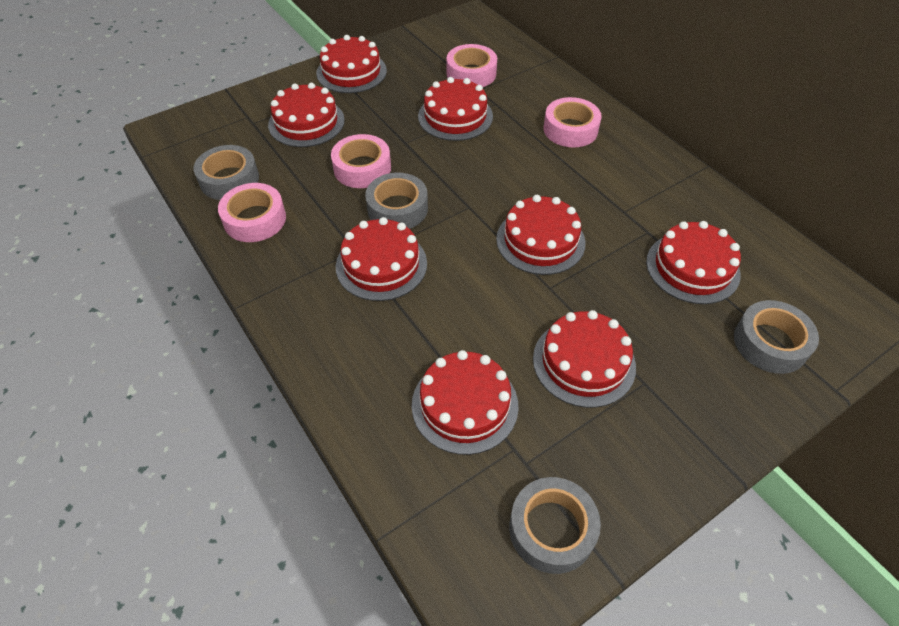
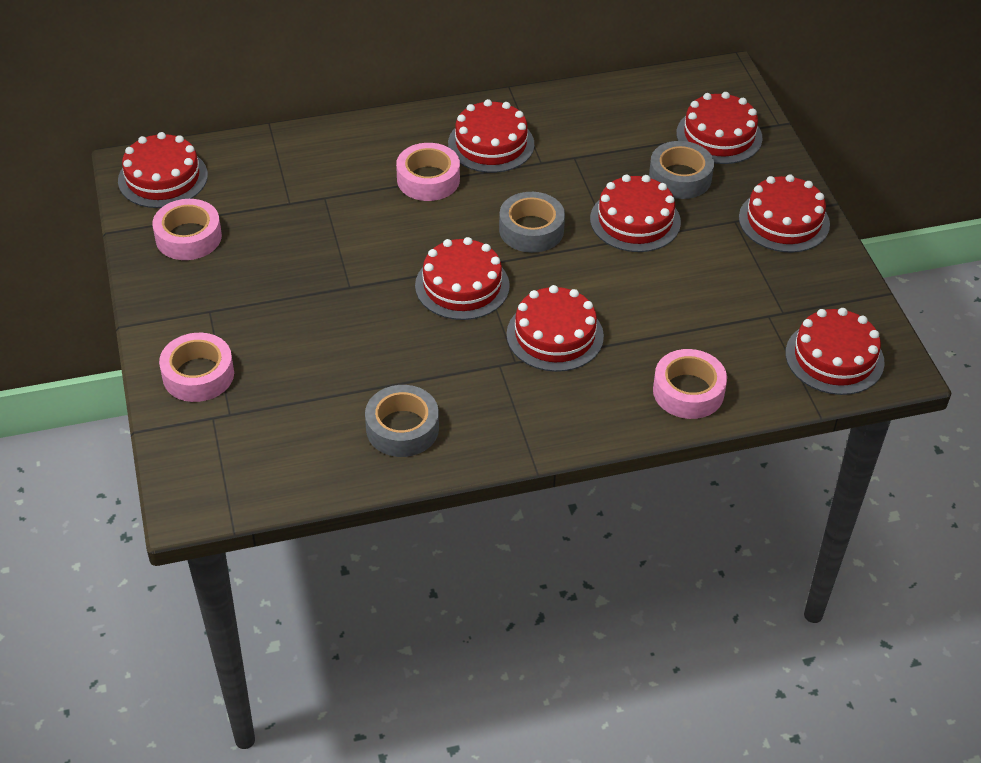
grey tape: [194,145,259,200] [365,173,428,229] [509,477,601,574] [734,300,819,374] = 4 -> [365,385,439,457] [499,192,565,253] [649,141,714,199] = 3

